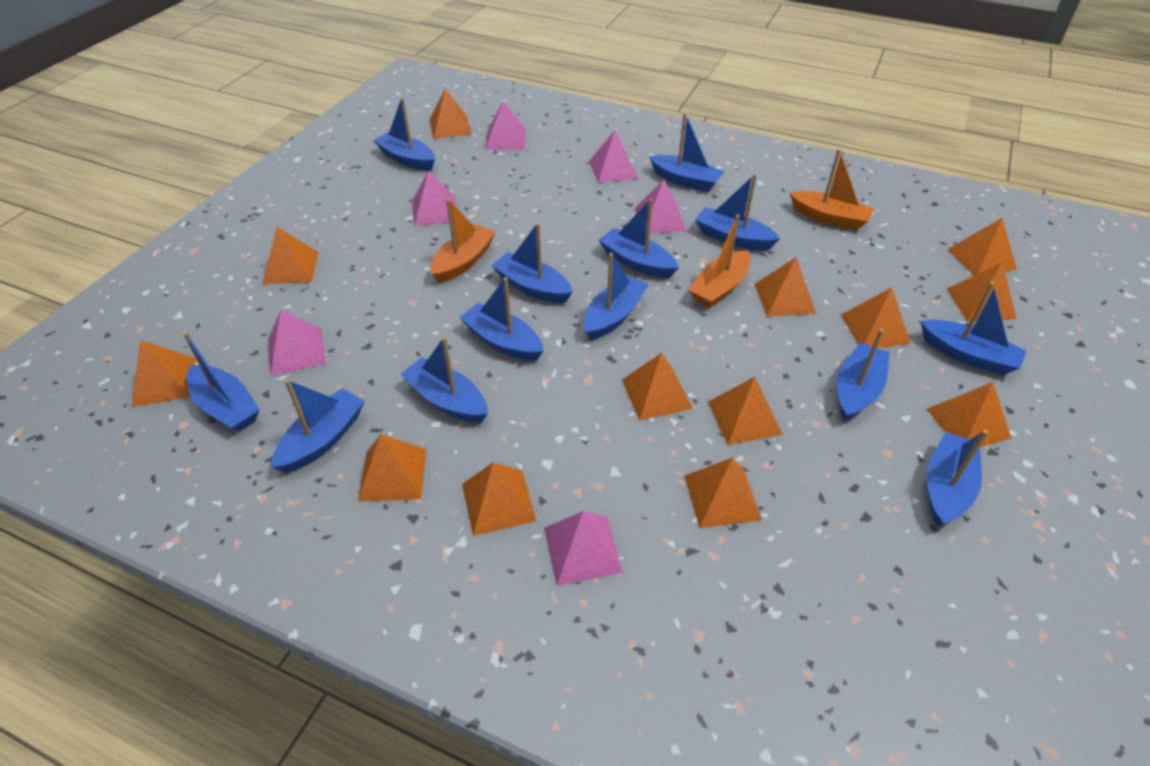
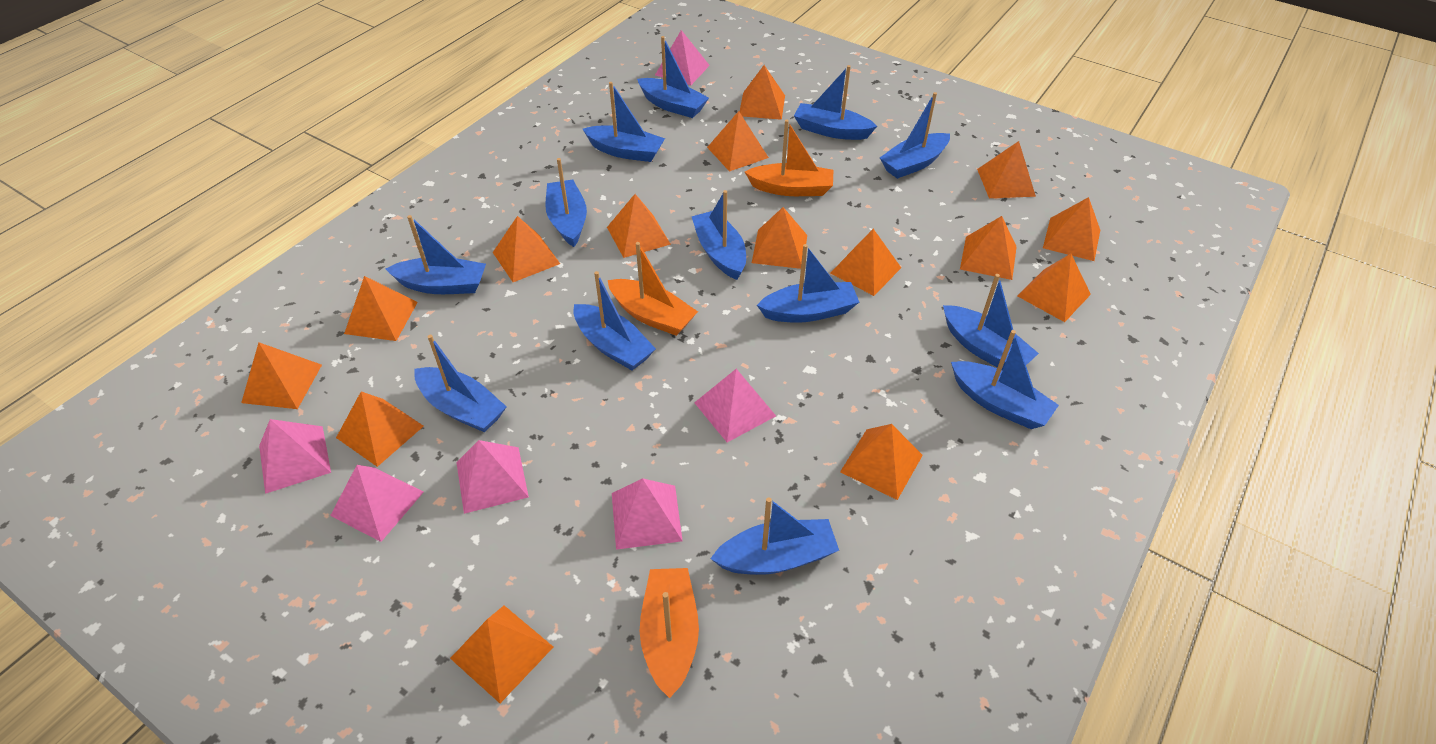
orange pyramid: [131,340,196,407] [263,227,319,284] [358,434,427,501] [429,89,472,139] [462,462,536,536] [622,353,693,420] [684,458,762,528] [708,377,783,445] [755,257,816,317] [841,287,911,348] [927,382,1011,447] [947,262,1016,322] [948,218,1017,275] = 13 -> [241,342,322,409] [336,391,424,467] [344,276,418,341] [450,606,553,703] [493,216,560,282] [607,194,671,258] [707,111,769,172] [740,65,785,120] [752,207,807,269] [830,229,901,296] [840,424,923,500] [960,216,1017,280] [977,141,1036,198] [1017,254,1091,322] [1043,197,1100,261] = 15

